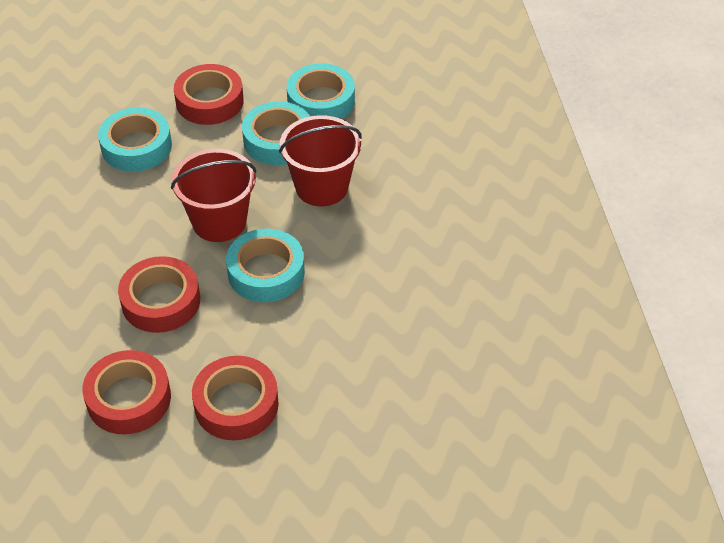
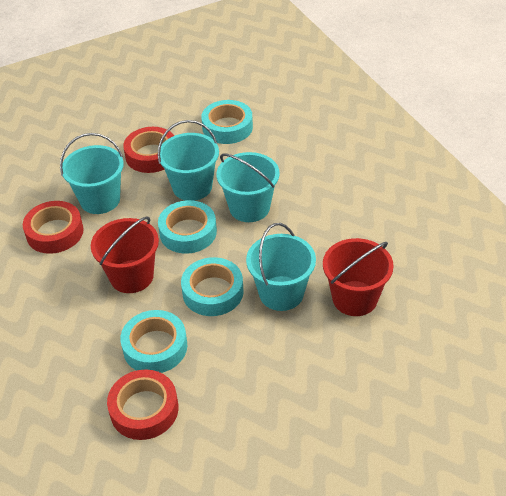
red tape: [82,350,171,434] [118,256,200,333] [174,64,244,125] [192,356,279,440] = 4 -> [23,201,84,254] [107,370,178,440] [123,127,174,173] = 3
turquoise bucket: none = 0 -> [60,133,124,214] [158,120,219,201] [216,152,280,222] [246,223,316,311] = 4

